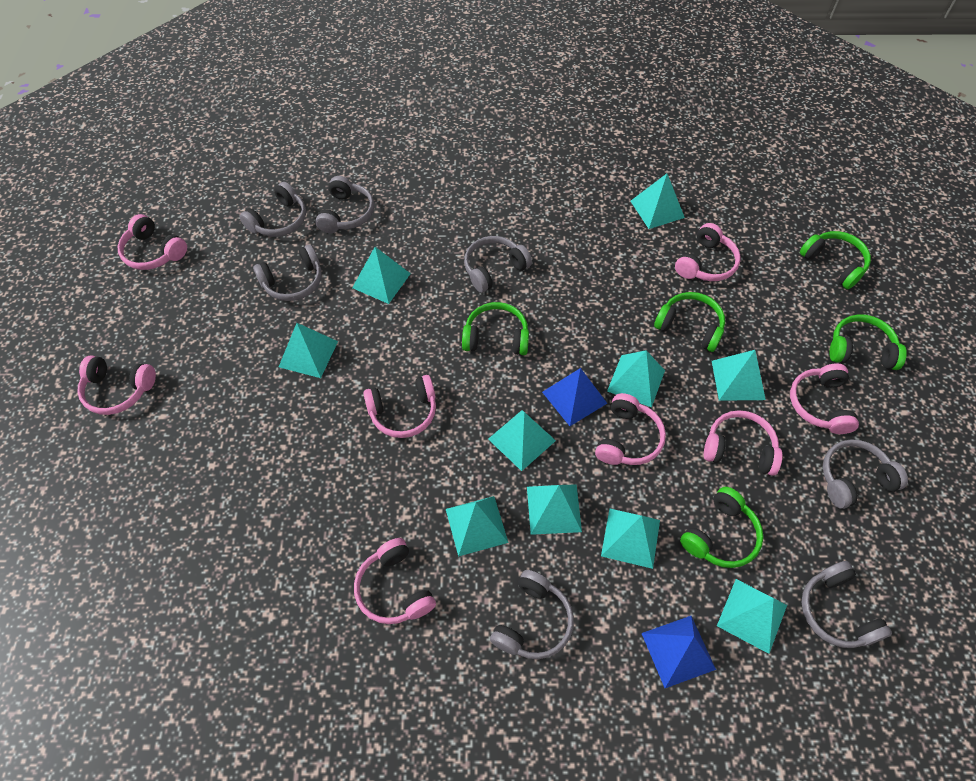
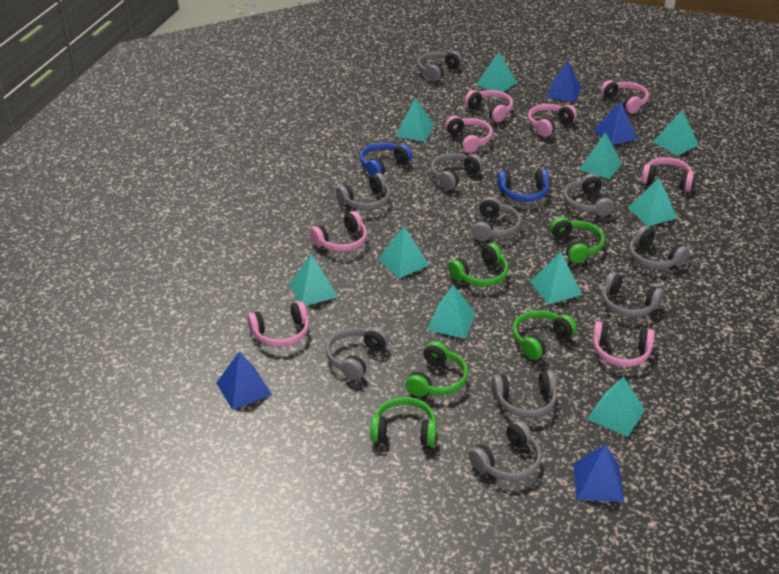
blue headphones: none = 0 -> [360,143,412,176] [498,169,549,202] = 2
blue pyramid: [542,368,607,426] [641,616,716,688] = 2 -> [216,351,272,410] [546,60,581,102] [573,444,624,502] [594,101,638,145] = 4
grey headphones: [240,182,306,237] [253,245,322,301] [315,176,374,233] [464,236,532,293] [490,570,574,659] [801,561,892,648] [823,439,908,509] = 7 -> [326,327,388,380] [336,173,391,210] [417,51,462,81] [431,153,483,190] [468,421,542,481] [471,197,521,241] [492,370,557,418] [563,174,614,216] [602,272,664,317] [629,226,689,269] = 10

